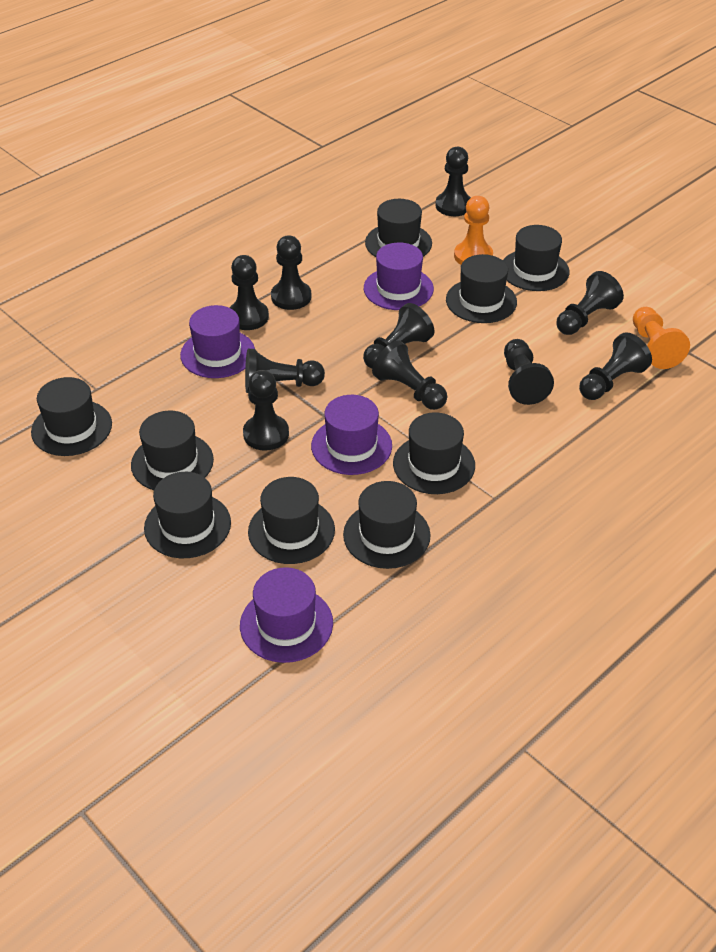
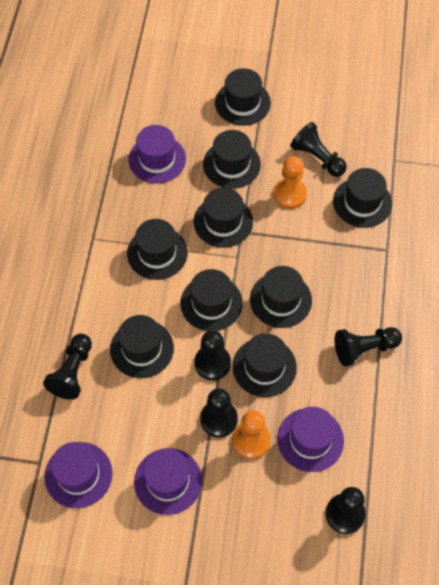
black pawn: [229,255,269,330] [243,370,289,451] [245,349,325,393] [271,235,312,310] [363,303,435,369] [372,340,447,410] [435,147,471,216] [504,339,554,405] [556,271,624,335] [579,332,652,400] = 10 -> [43,334,92,400] [194,330,231,381] [200,388,238,438] [290,122,347,177] [326,487,366,534] [334,327,402,367] = 6

